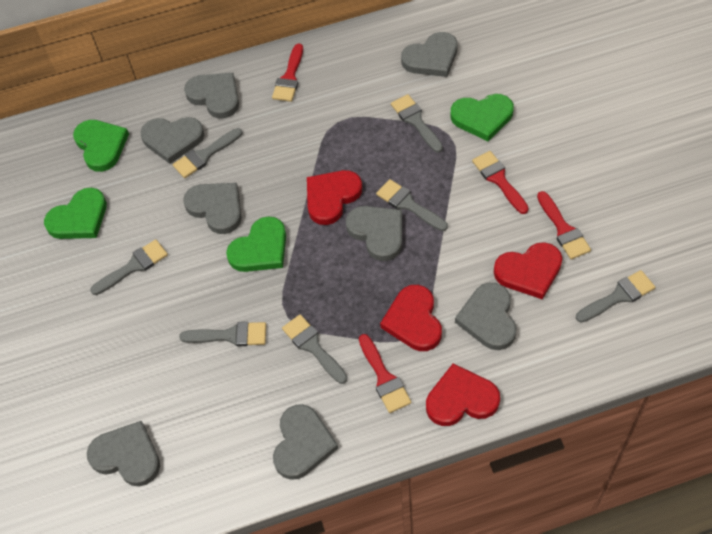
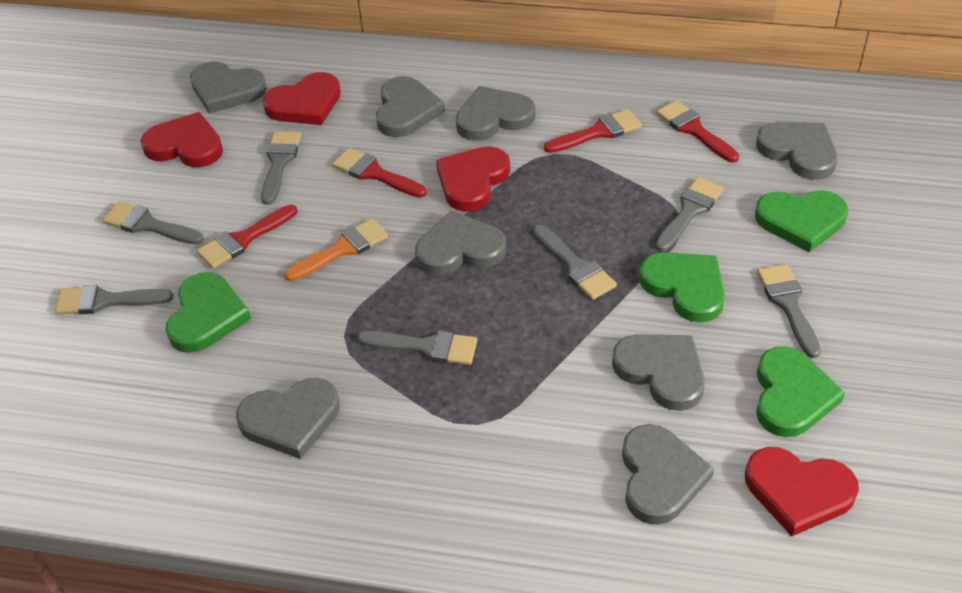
orange brush: none = 0 -> [284,218,388,281] = 1

